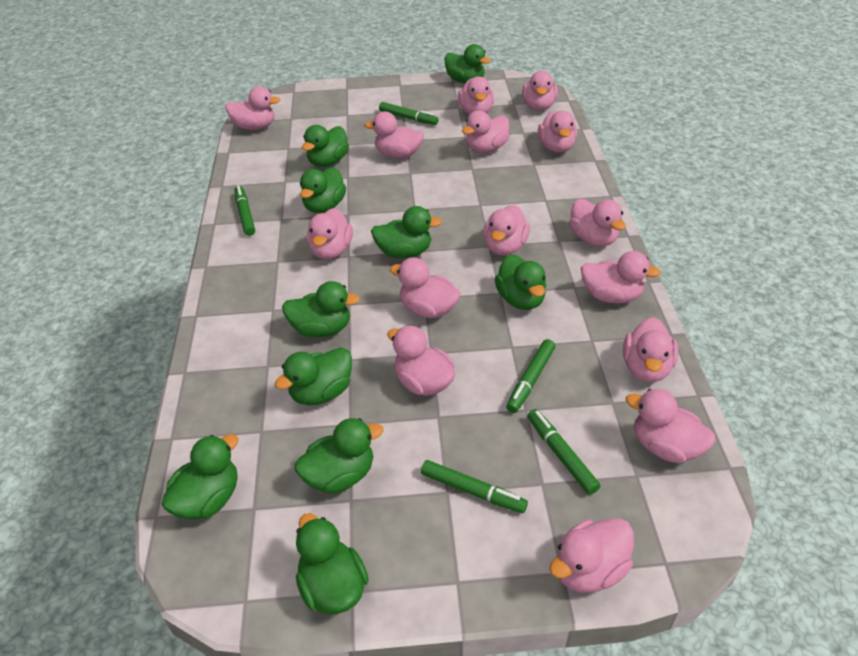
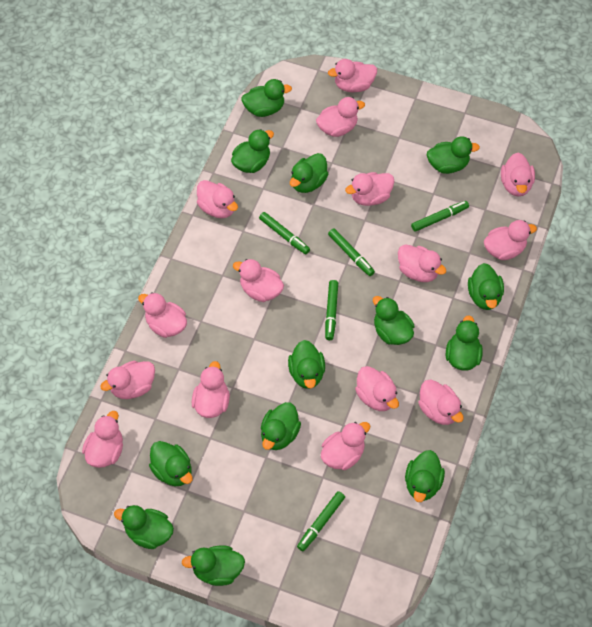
green duck: [162,434,239,519] [275,347,352,405] [282,281,360,337] [295,418,384,494] [296,513,369,615] [300,167,346,213] [302,125,349,167] [371,206,442,258] [444,44,491,83] [495,254,546,310] = 10 -> [114,505,174,549] [149,441,193,486] [182,546,245,586] [231,129,274,173] [241,79,292,117] [261,402,301,450] [288,340,325,389] [290,153,328,193] [373,296,414,345] [405,450,445,502] [427,136,480,174] [446,315,483,371] [468,263,504,310] = 13

